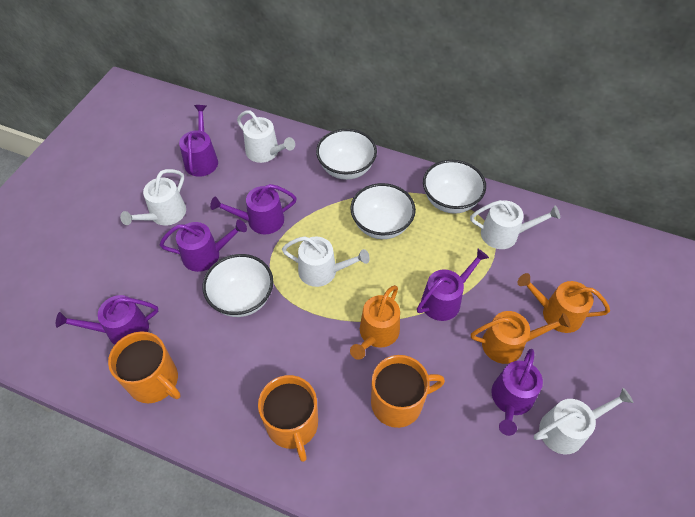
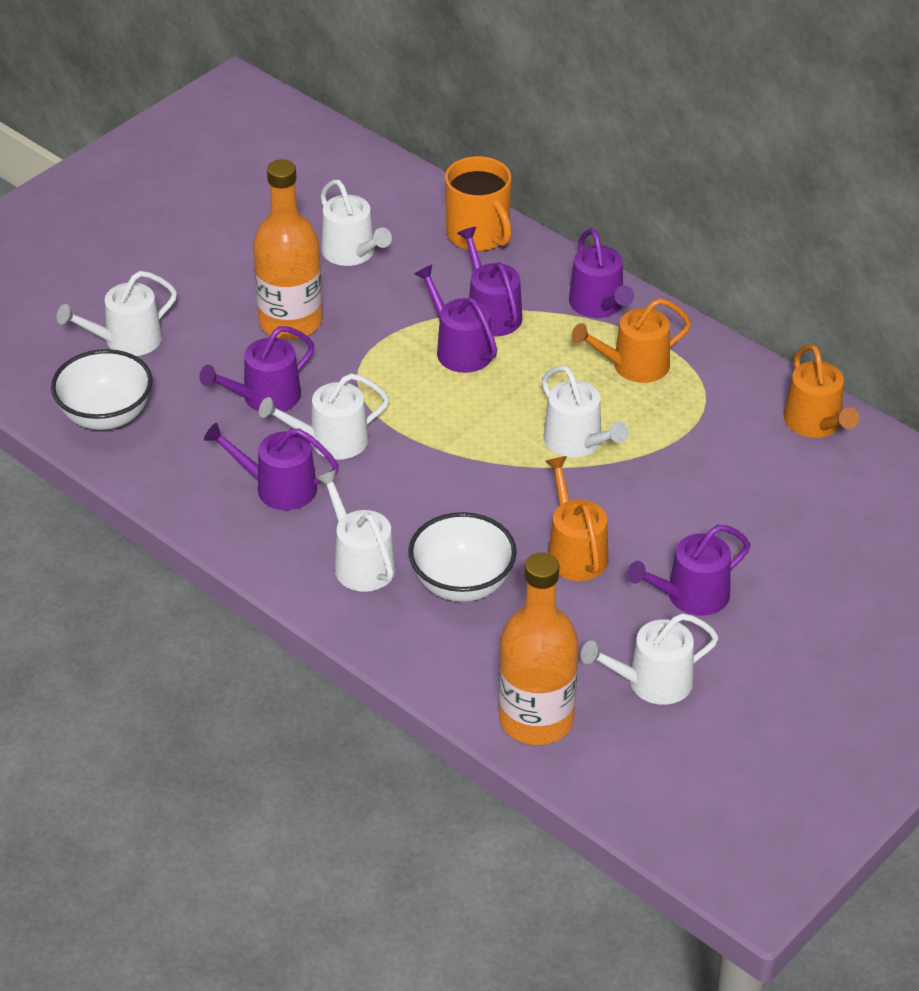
orange bottle: none = 0 -> [253,159,323,340] [499,553,578,745] = 2
orange mug: [108,331,181,403] [258,375,318,462] [371,355,445,428] = 3 -> [445,156,512,251] = 1
white bowl: [202,254,273,317] [316,129,377,180] [350,183,416,239] [423,160,486,214] = 4 -> [51,349,153,430] [408,512,517,602] = 2
white watering can: [120,169,186,226] [237,110,295,163] [282,236,370,287] [470,200,560,249] [534,388,633,454] = 5 -> [57,271,177,356] [259,373,389,459] [316,470,396,592] [320,180,392,266] [542,365,629,458] [581,613,718,705] = 6

